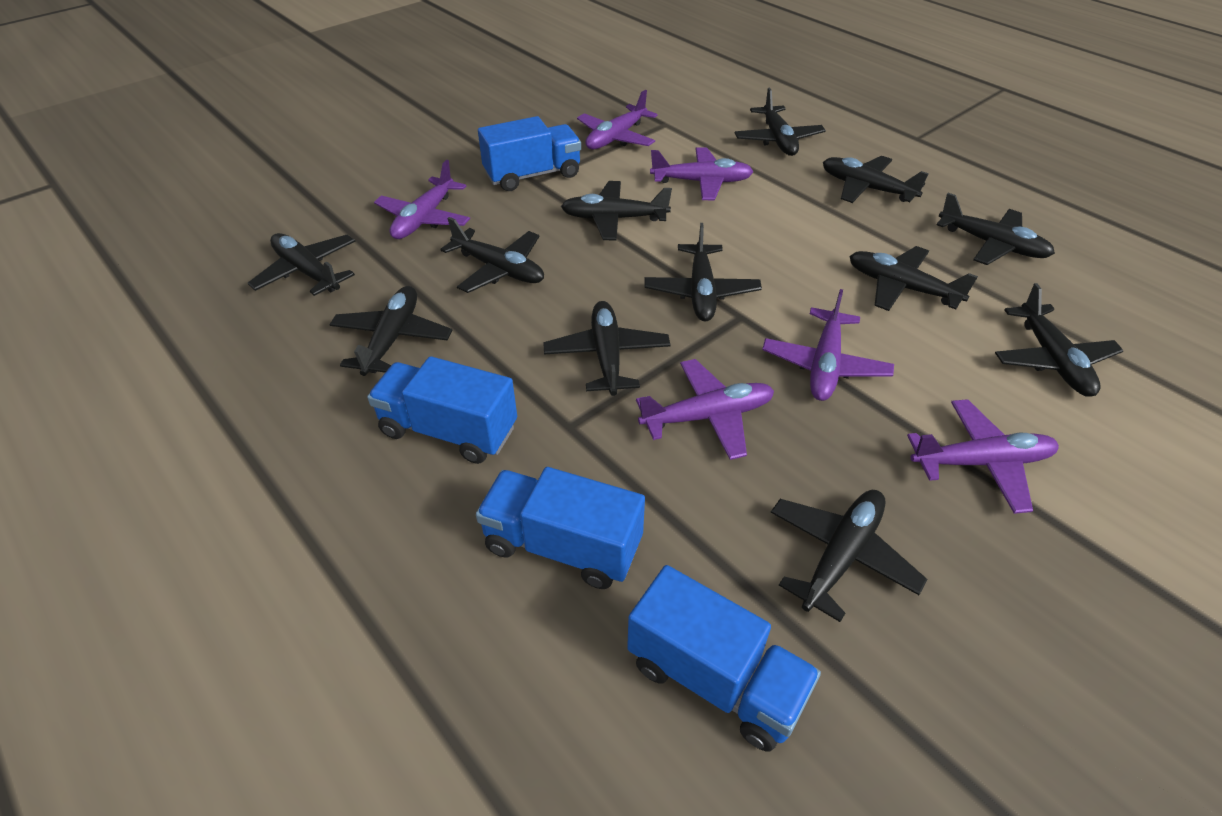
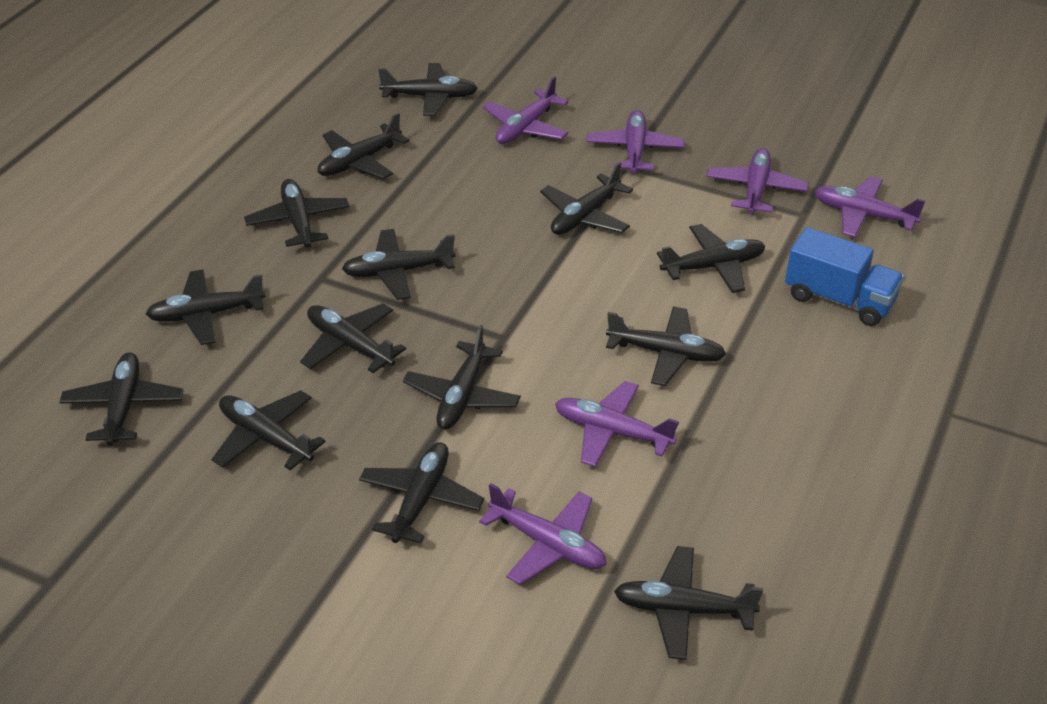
black plane: [248,233,355,296] [329,286,452,376] [440,217,544,293] [543,301,671,396] [561,181,672,241] [645,223,762,321] [735,88,826,156] [771,490,928,622] [823,156,929,203] [849,246,978,311] [937,193,1055,265] [995,283,1124,397] = 12 -> [60,352,183,446] [146,269,266,345] [212,390,326,470] [244,179,349,248] [300,303,406,373] [318,113,410,179] [342,229,456,300] [359,442,484,543] [378,63,478,116] [403,325,521,430] [540,162,633,235] [606,307,726,386] [614,546,763,660] [657,224,765,293] = 14
blue truck: [367,356,517,464] [476,467,645,589] [478,116,581,191] [627,565,821,752] = 4 -> [785,227,904,326] = 1

